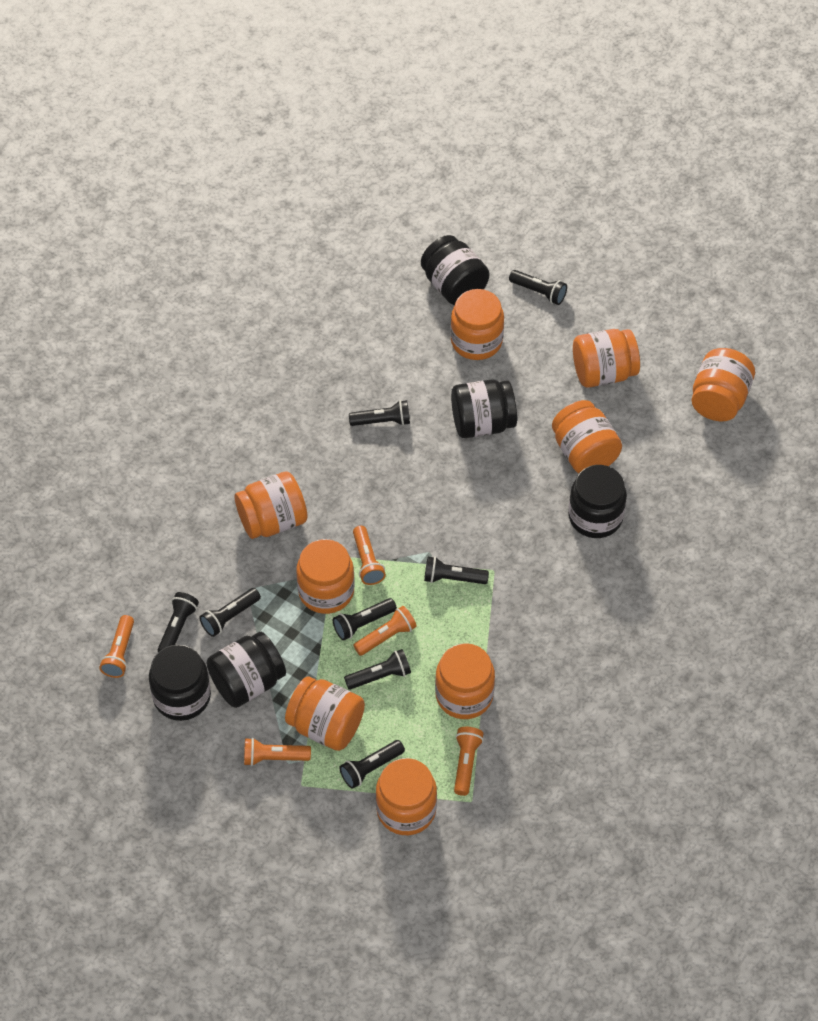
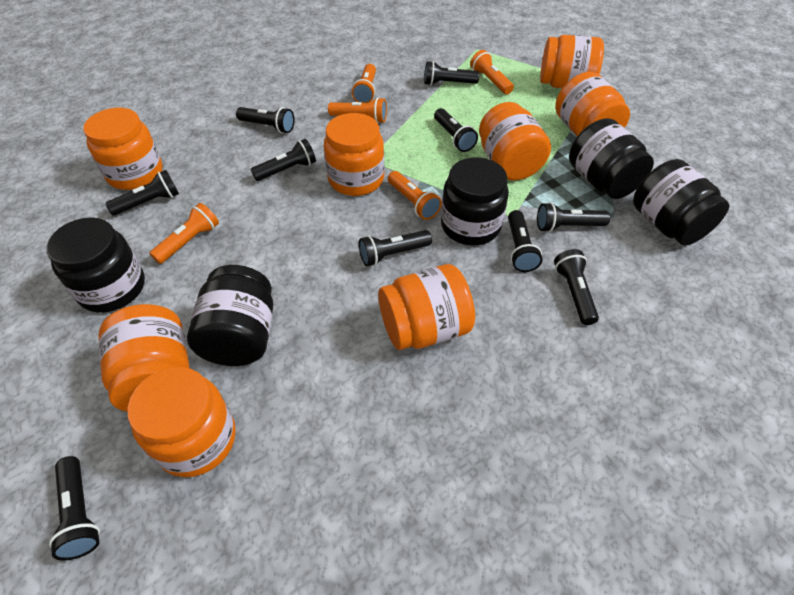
black flashlight: [158,592,199,652] [199,588,261,637] [333,598,397,641] [339,740,405,789] [344,649,411,690] [349,400,410,426] [424,557,489,584] [509,270,567,305] = 8 -> [49,456,100,561] [105,170,179,215] [236,107,295,133] [251,139,316,181] [359,230,432,266] [424,61,479,86] [434,108,478,152] [508,210,542,272] [537,202,610,232] [554,249,599,325] = 10
orange jar: [234,472,308,539] [285,677,365,751] [296,539,355,614] [376,758,437,835] [435,643,495,719] [450,289,504,360] [552,400,622,473] [573,329,640,388] [692,348,755,421] = 9 -> [83,108,162,190] [99,304,189,412] [128,367,236,477] [324,113,384,196] [378,264,475,350] [479,102,551,180] [540,35,604,88] [555,72,630,136] = 8

